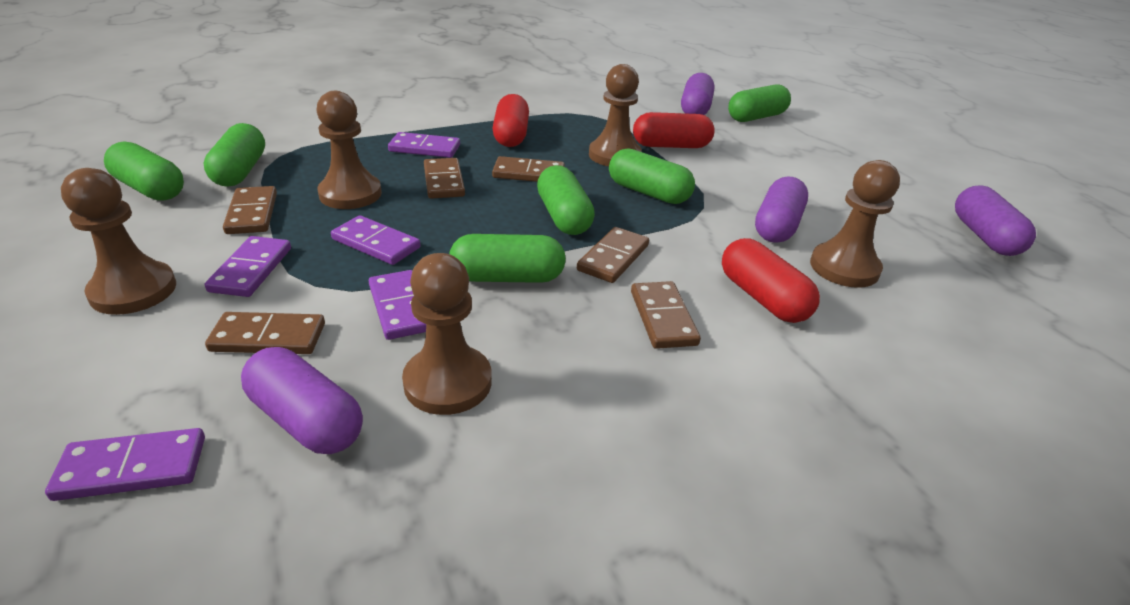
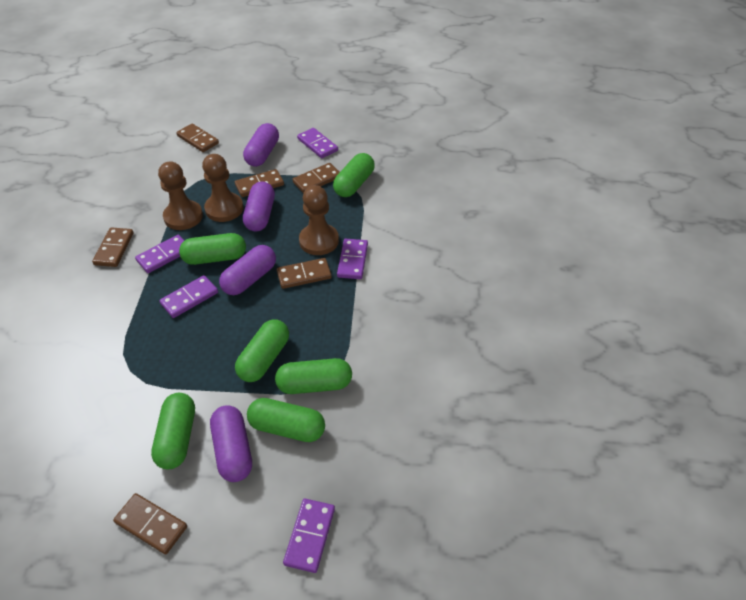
brown pawn: [61,168,176,315] [317,91,382,209] [402,253,492,415] [589,64,642,166] [810,160,900,288] = 5 -> [158,162,203,230] [202,154,244,222] [299,185,339,255] = 3
red capsule: [492,94,529,147] [633,112,715,148] [722,238,820,323] = 3 -> none = 0

